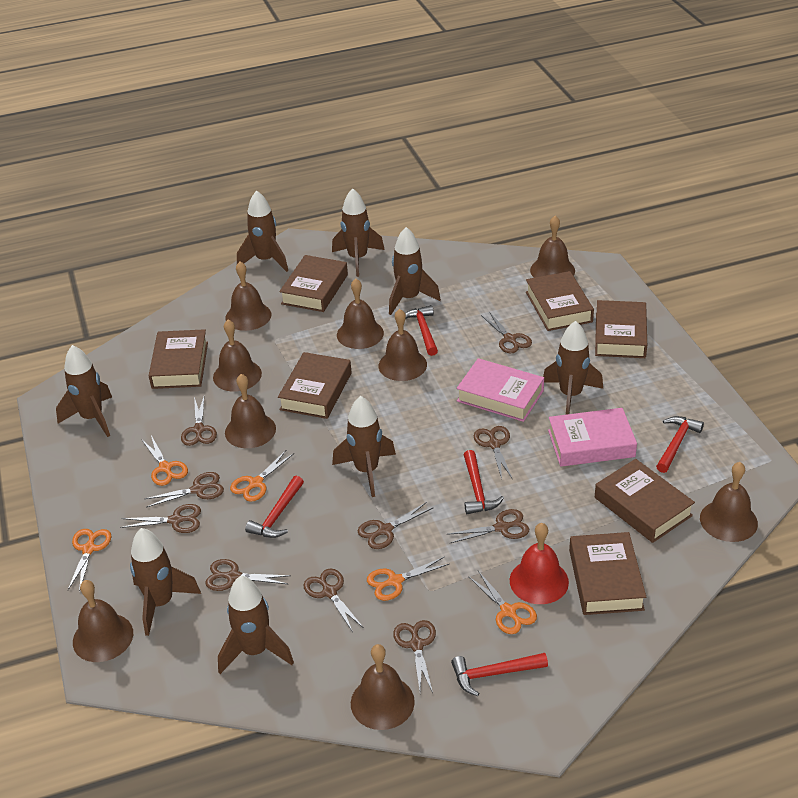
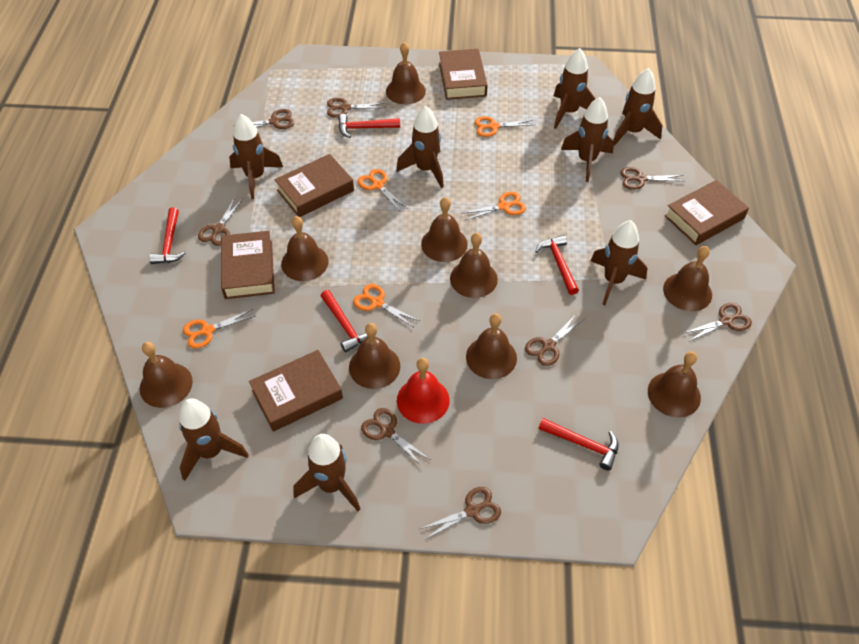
brown book: [149,329,208,389] [278,352,352,419] [279,255,348,312] [526,271,594,331] [569,532,646,615] [595,300,647,358] [595,459,695,543] = 7 -> [221,231,275,299] [249,350,343,431] [275,154,354,217] [439,49,488,100] [665,180,749,245] = 5
brown scissors: [120,504,201,533] [145,472,224,508] [181,397,217,446] [205,559,291,591] [304,569,364,632] [358,502,434,549] [393,620,436,693] [447,509,529,543] [474,426,512,480] [481,312,532,353] = 10 -> [198,198,243,246] [233,109,295,129] [327,98,386,118] [361,408,430,467] [420,487,501,540] [525,313,584,366] [621,167,684,190] [684,303,752,341] = 8
pink book: [457,358,544,422] [548,408,637,467] = 2 -> none = 0

